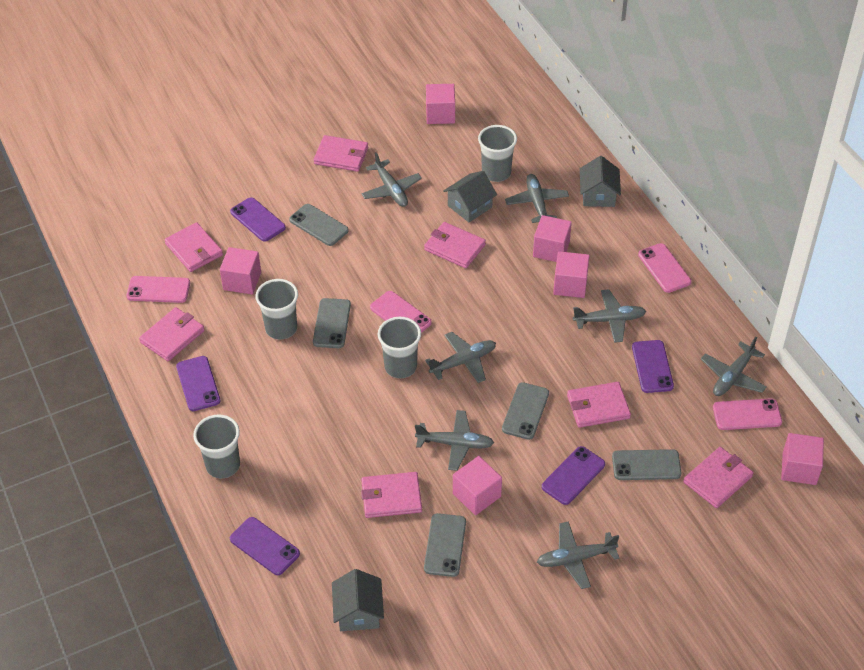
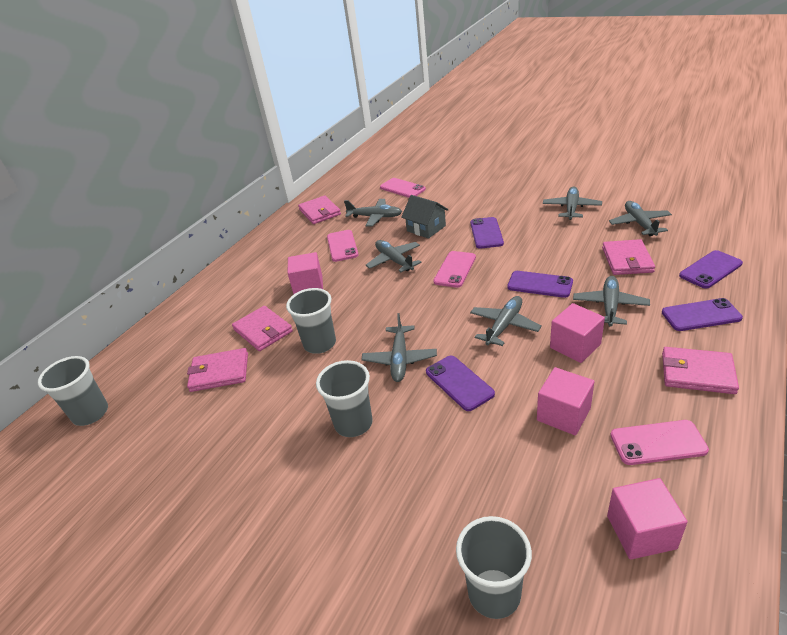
grey house: [332,569,384,631] [443,171,497,222] [580,156,621,207] = 3 -> [401,195,449,239] = 1
grey phone: [289,204,349,246] [313,298,351,348] [424,513,466,577] [502,382,549,440] [612,449,681,480] = 5 -> none = 0
pink cube: [220,247,261,294] [426,84,455,124] [453,456,502,515] [533,215,572,262] [553,251,589,298] [781,433,824,485] = 6 -> [287,252,323,294] [537,367,595,435] [550,303,605,363] [607,478,687,560] = 4
pink wallet: [139,307,205,361] [164,222,223,272] [314,135,368,172] [361,472,422,518] [424,222,486,268] [567,382,631,428] [683,447,753,508] = 7 -> [187,348,248,392] [232,306,293,351] [298,196,341,224] [602,239,655,275] [662,347,739,394] = 5

